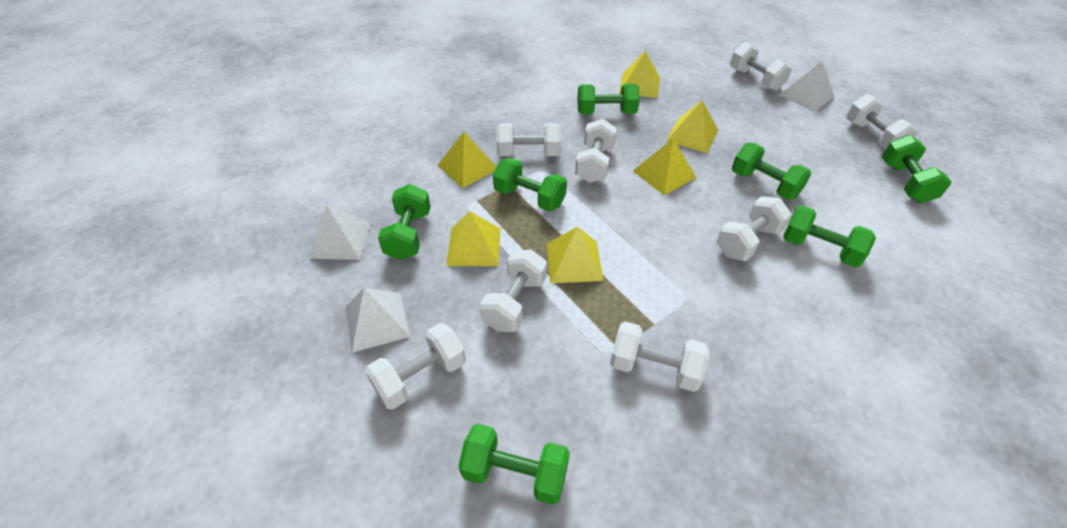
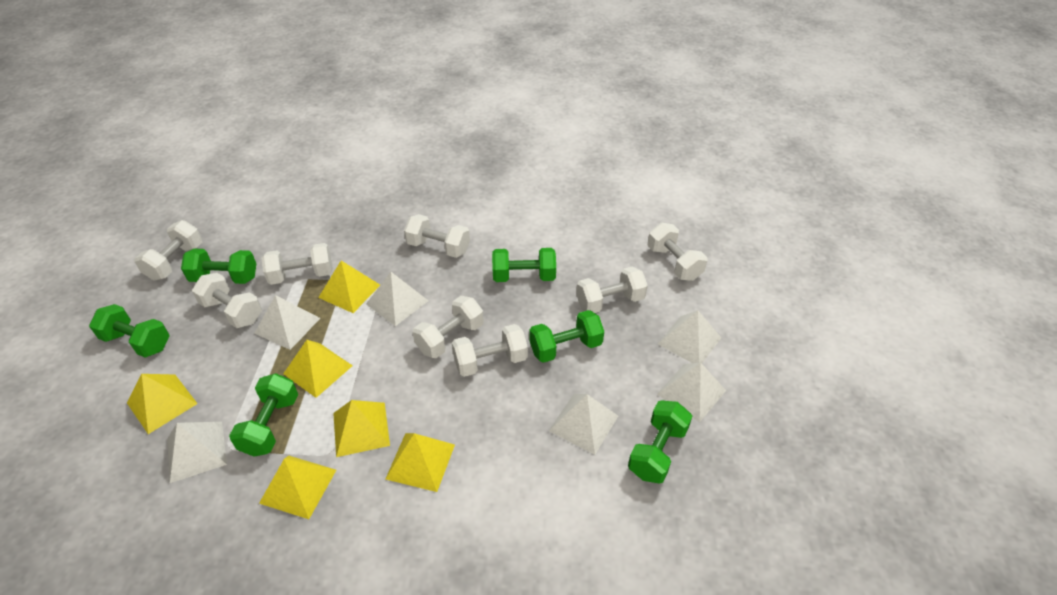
green dumbbell: [378,184,431,260] [458,424,570,505] [493,158,567,212] [577,84,640,114] [732,143,812,200] [783,205,876,267] [882,135,951,203] = 7 -> [89,304,169,358] [181,249,256,284] [229,373,298,457] [492,248,556,282] [529,310,604,363] [628,401,692,483] = 6
white pyramid: [309,205,371,260] [345,288,410,353] [780,62,835,112] = 3 -> [167,422,227,483] [254,295,320,350] [366,272,429,326] [549,394,618,455] [657,362,726,422] [658,310,721,363] = 6

